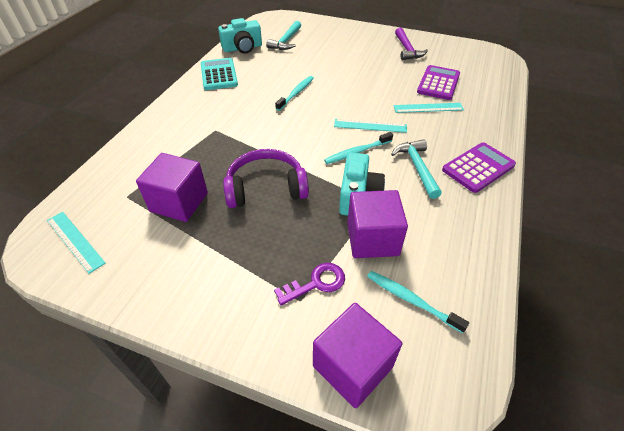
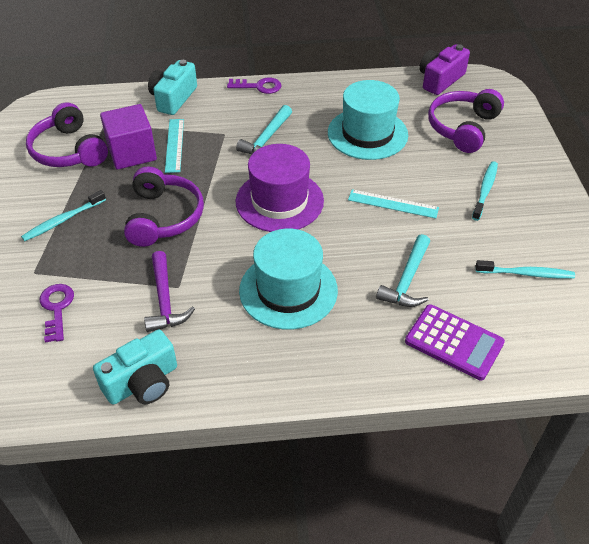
purple calculator: [417,65,460,100] [442,142,516,193] = 2 -> [405,304,505,381] = 1
purple camera: none = 0 -> [419,44,470,95] = 1
purple cube: [136,153,208,222] [313,303,402,408] [347,190,408,258] = 3 -> [100,104,157,170] = 1
purple hat: none = 0 -> [236,144,324,232] = 1
purple headphones: [223,149,309,208] = 1 -> [26,102,108,167] [124,166,204,247] [428,89,504,153] = 3
purple key: [274,263,345,305] = 1 -> [40,284,74,343] [227,78,282,94] = 2
turquoise calculator: [201,58,238,90] = 1 -> none = 0
turquoise hat: none = 0 -> [239,229,338,330] [328,80,408,160] = 2
turquoise ruler: [47,212,106,274] [334,119,407,133] [394,103,464,113] = 3 -> [165,119,184,173] [348,189,439,219] = 2

